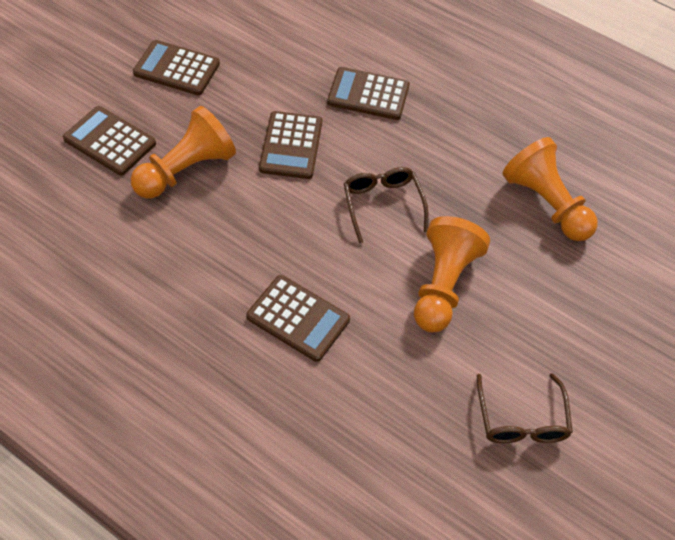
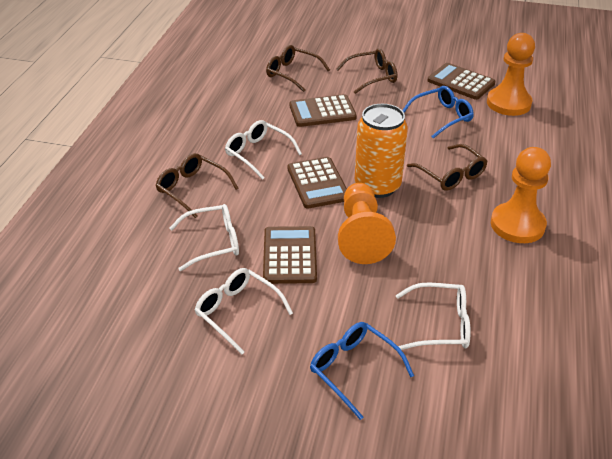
blue glasses: none = 0 -> [310,322,414,420] [402,86,474,138] = 2
brown calculator: [63,106,156,175] [133,40,220,95] [246,275,350,362] [259,111,322,179] [327,67,410,120] = 5 -> [263,226,317,284] [287,157,347,209] [289,94,357,127] [427,63,495,100] = 4
brown glasses: [344,167,429,244] [477,373,573,443] = 2 -> [155,153,239,218] [266,45,330,92] [336,49,397,94] [407,144,487,191] = 4
orange can: none = 0 -> [355,104,408,198] = 1
white glasses: none = 0 -> [169,204,239,271] [195,268,293,355] [225,120,302,180] [396,283,471,350] = 4

